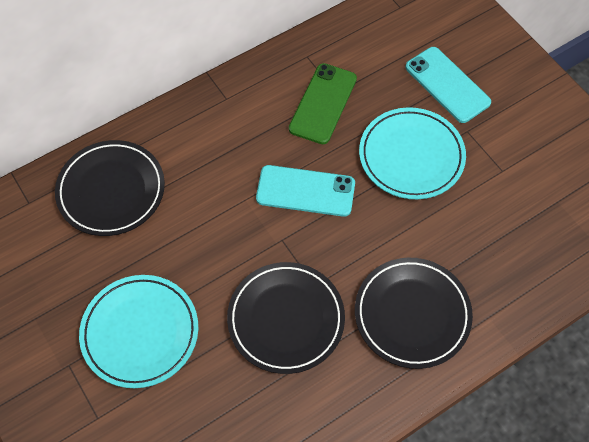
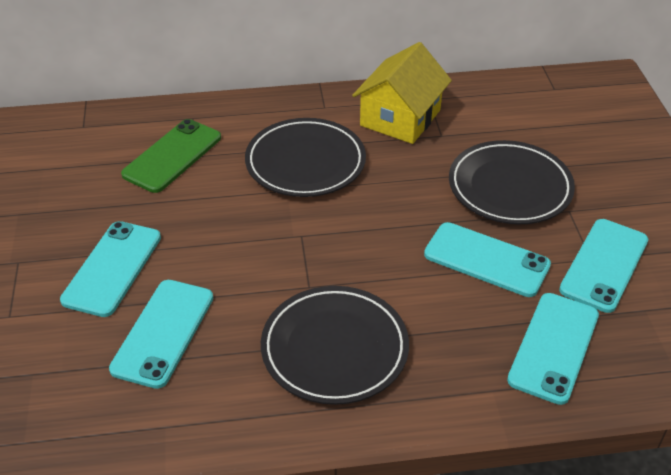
turquoise phone: [256,165,355,217] [406,47,491,123] = 2 -> [60,221,161,317] [109,280,213,389] [424,222,551,297] [507,293,599,405] [559,219,648,313] = 5
turquoise plate: [79,275,198,388] [359,107,466,199] = 2 -> none = 0
yellow house: none = 0 -> [352,42,452,144] = 1

